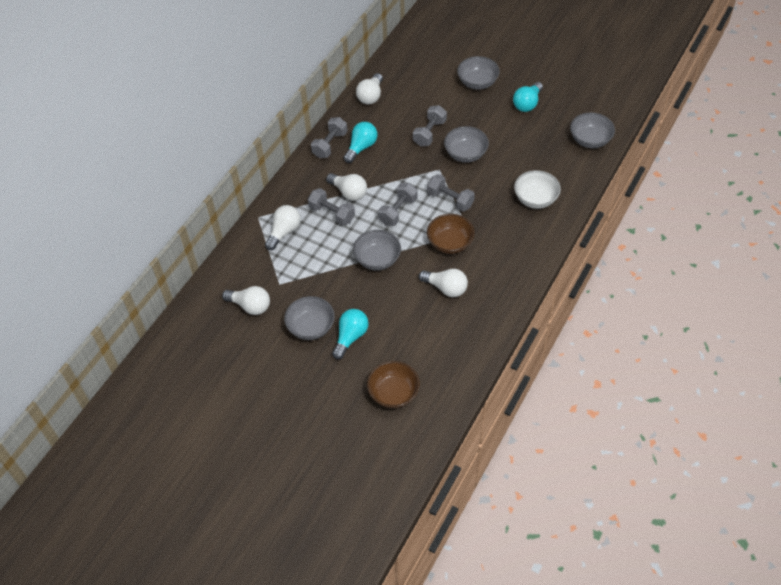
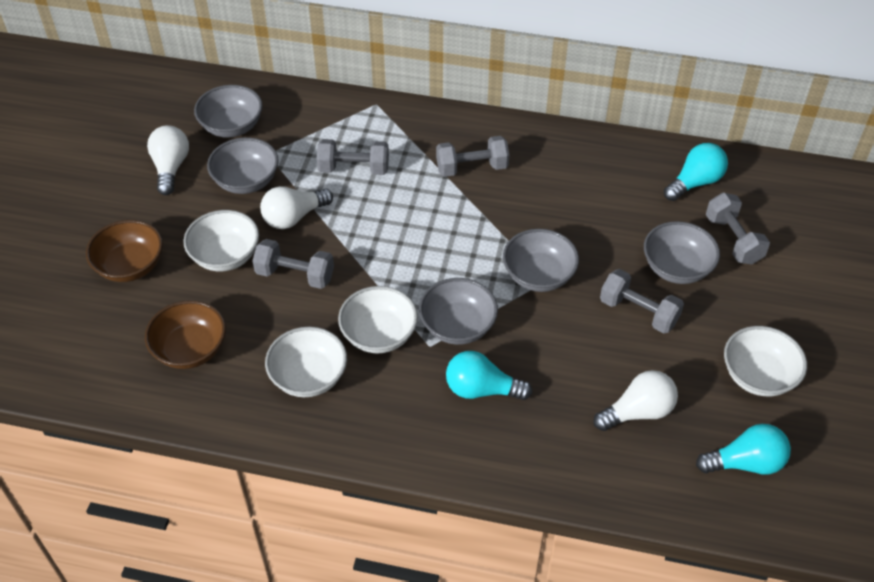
white bowl: [514,170,561,209] = 1 -> [183,210,259,271] [265,326,347,397] [338,286,418,354] [724,326,807,396] = 4
white light bulb: [222,286,270,315] [265,205,301,250] [326,173,367,201] [356,73,383,104] [419,269,468,297] = 5 -> [147,125,189,195] [260,186,333,229] [593,370,678,431] = 3

